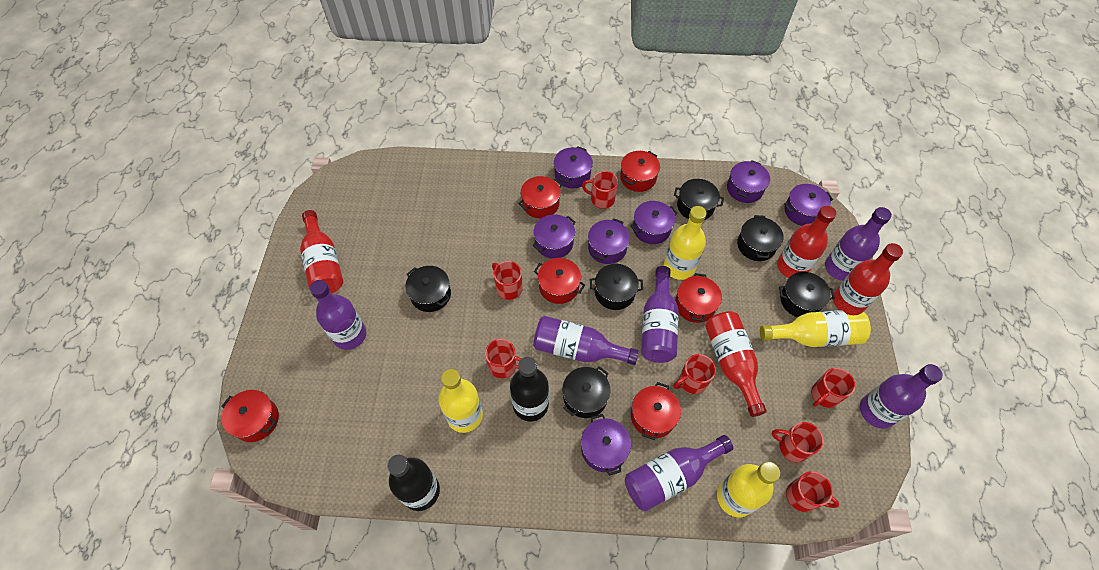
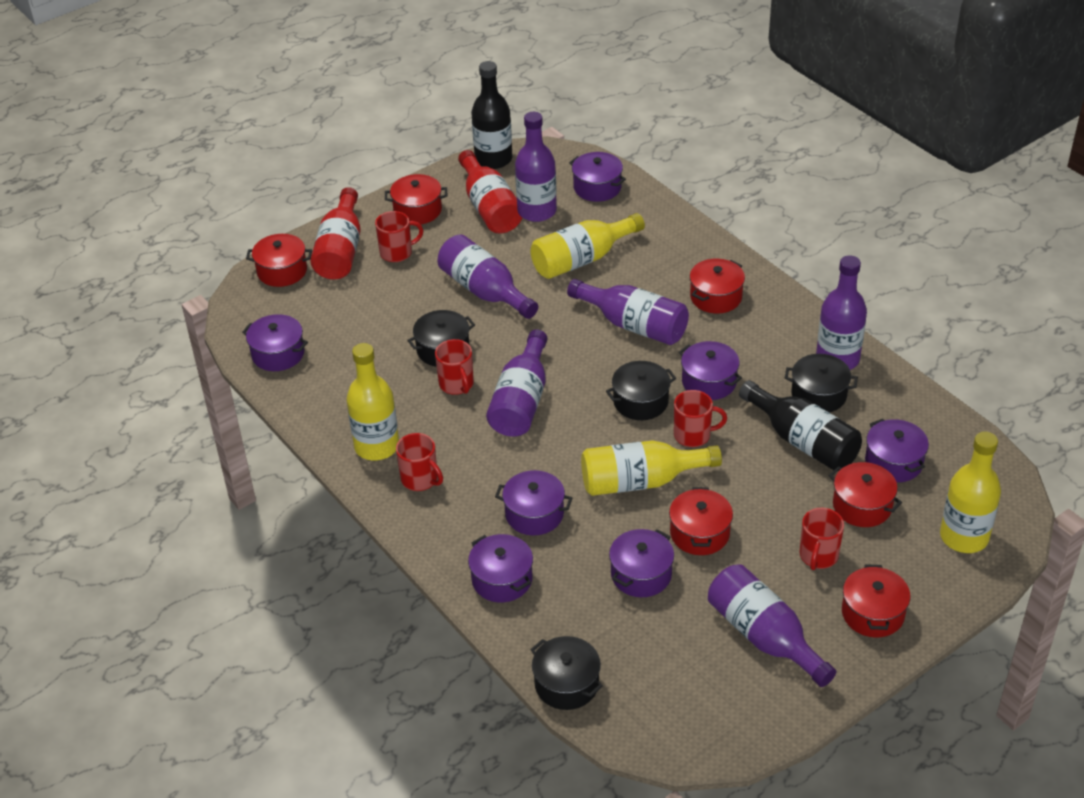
black pot: [405,266,451,312] [562,366,611,418] [590,264,643,310] [674,179,724,220] [737,215,784,261] [779,272,835,317] = 6 -> [407,310,475,367] [530,636,603,710] [606,361,676,420] [785,354,858,412] = 4
red bottle: [300,210,343,293] [705,311,767,417] [777,206,837,278] [833,243,903,312] = 4 -> [310,187,361,280] [458,150,524,234] = 2
red mug: [485,339,522,379] [492,261,522,300] [582,171,618,209] [674,354,716,394] [772,422,824,463] [786,471,839,512] [811,368,856,408] = 7 -> [375,211,423,262] [396,433,443,491] [435,339,474,395] [674,390,727,447] [800,508,844,570] = 5

